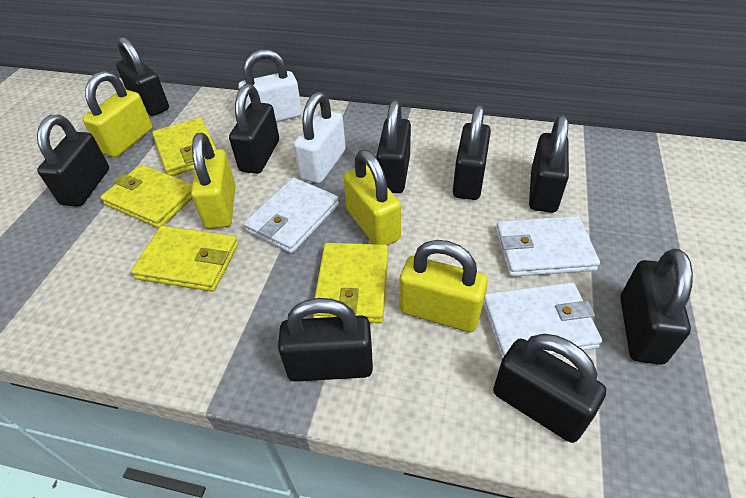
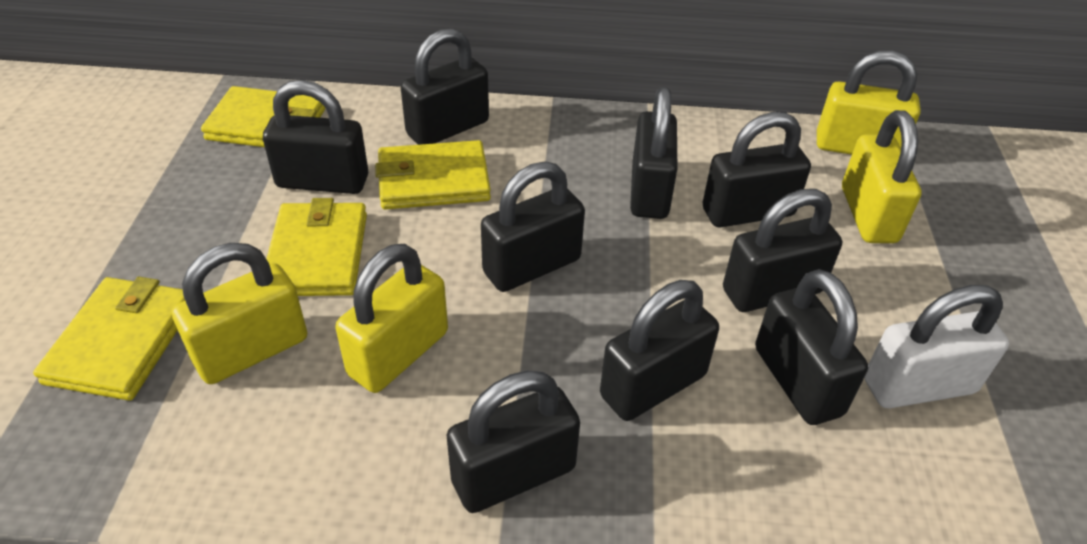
white padlock: [238,49,302,122] [293,92,346,183] = 2 -> [864,285,1009,408] = 1
white wallet: [244,178,339,253] [483,282,602,359] [496,216,600,277] = 3 -> none = 0

